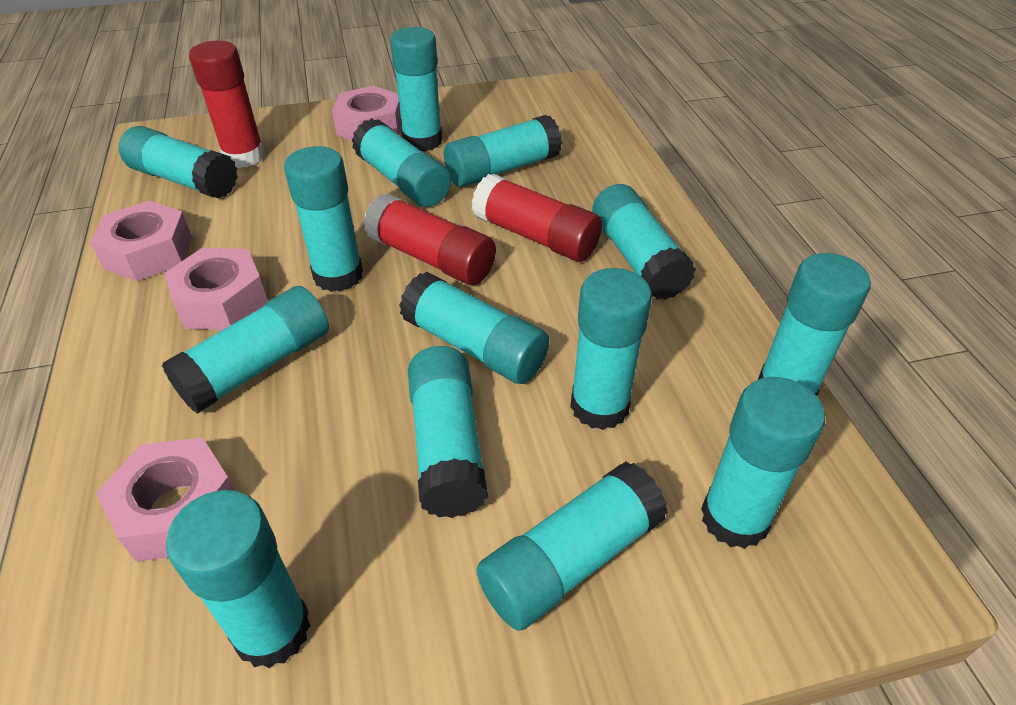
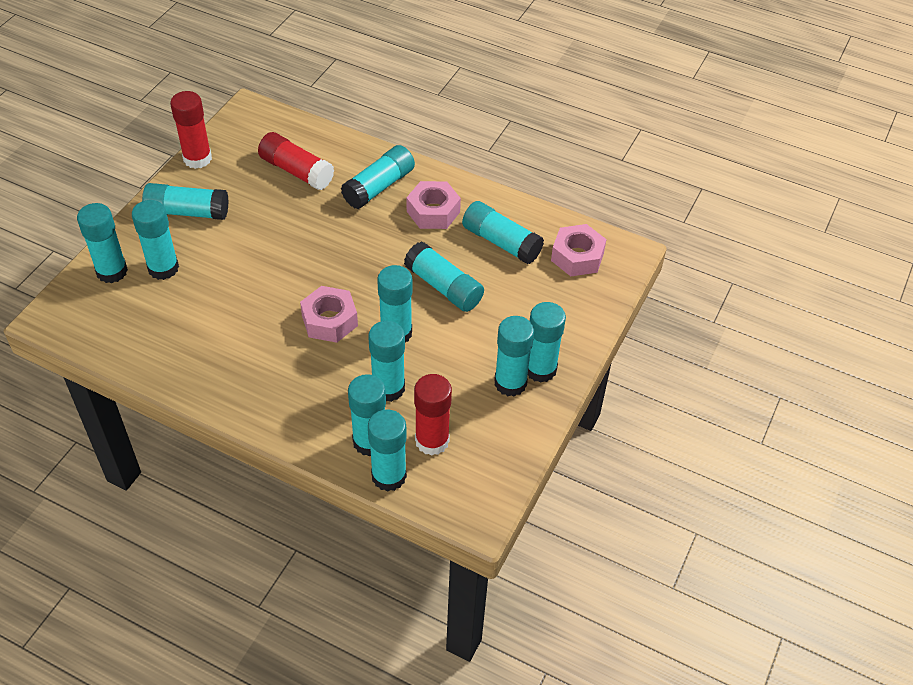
pink nut: [90,201,192,281] [96,437,235,562] [164,248,268,330] [332,86,402,141] = 4 -> [300,286,358,343] [406,181,461,229] [551,224,607,276] = 3
turquoise glue stick: [119,126,238,199] [162,286,329,414] [166,490,311,668] [284,146,363,292] [352,118,451,207] [390,27,442,152] [399,272,549,384] [408,346,488,518] [444,115,562,187] [476,461,668,631] [570,268,652,430] [592,184,696,300] [701,377,825,549] [758,253,871,396] = 14 -> [77,203,128,283] [132,200,179,280] [142,183,229,220] [341,145,415,209] [348,374,386,456] [368,321,405,402] [368,409,407,492] [377,265,413,342] [404,241,484,312] [462,201,544,264] [494,316,534,397] [528,302,566,383] = 12

